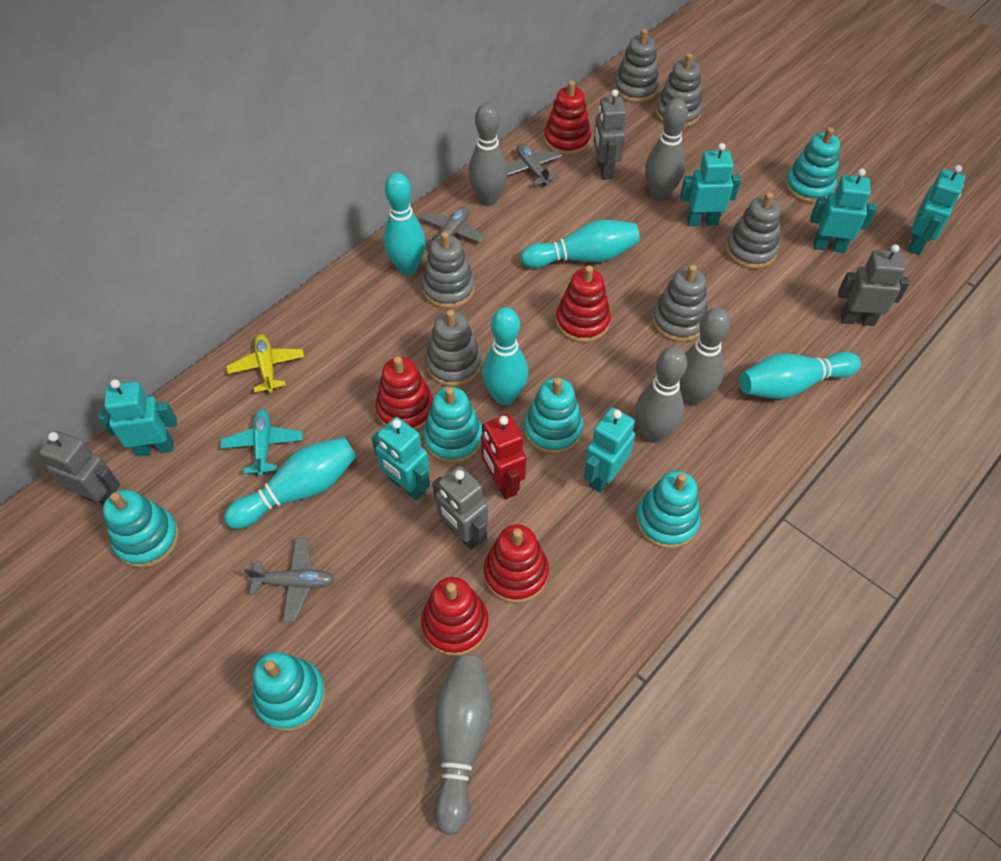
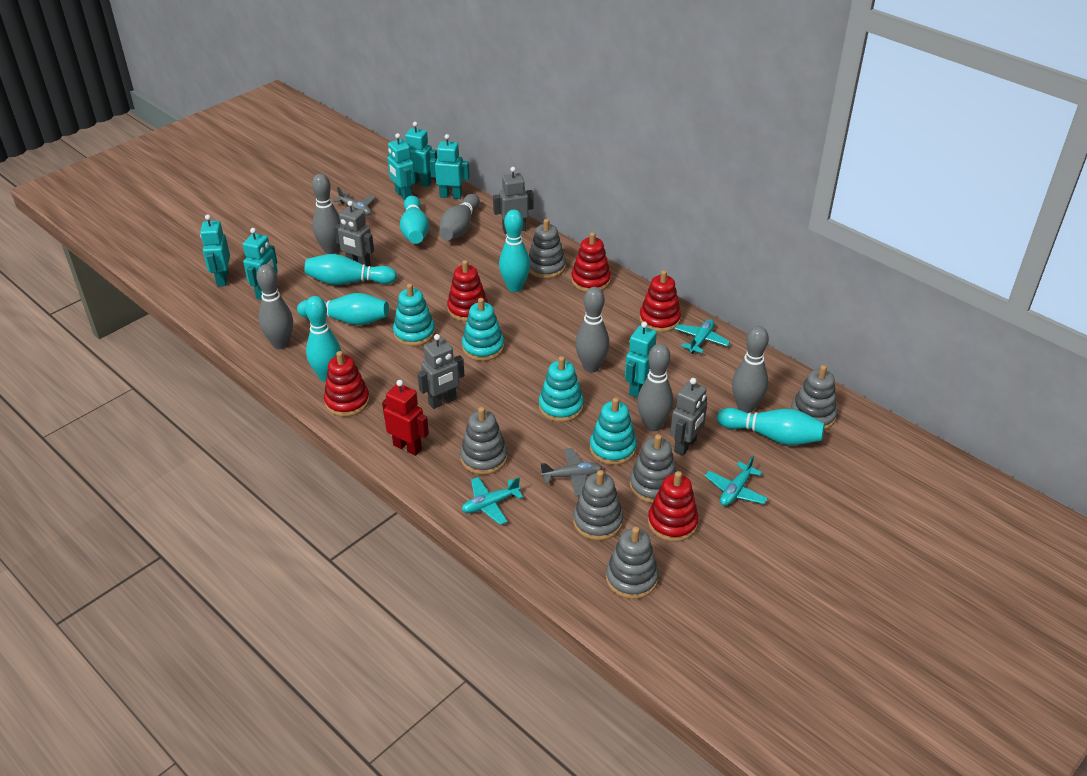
grey bowling pin: [434,656,491,835] [468,103,508,206] [635,347,687,443] [645,98,688,202] [679,307,730,406] = 5 -> [256,264,293,349] [312,174,340,254] [439,194,480,240] [575,287,610,373] [637,344,674,431] [732,326,769,413] = 6
grey plane: [244,538,335,622] [420,206,484,245] [507,143,563,186] = 3 -> [333,187,376,216] [540,448,602,496] = 2
turquoise bowling pin: [224,437,357,529] [384,173,426,275] [482,307,528,406] [520,220,640,268] [739,352,861,399] = 5 -> [297,293,389,325] [305,254,397,285] [305,296,341,382] [400,196,429,244] [499,210,530,292] [717,408,825,445] = 6
turquoise plane: [220,409,303,476] = 1 -> [462,477,523,525] [674,319,730,354] [705,456,768,506] = 3
turquoise stacking toy: [103,489,179,568] [253,652,326,732] [423,387,482,464] [524,378,583,455] [636,471,701,549] [785,127,840,203] = 6 -> [393,284,435,346] [462,298,504,361] [539,356,584,422] [590,397,637,465] = 4
yellow plane: [226,334,304,393] = 1 -> none = 0

